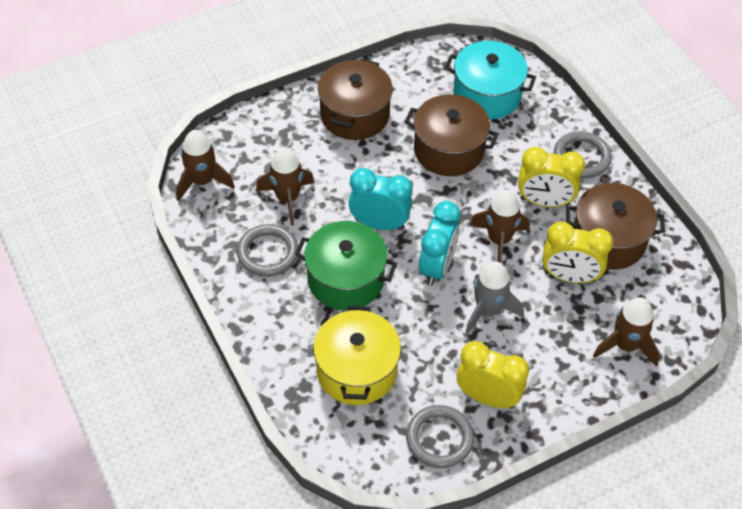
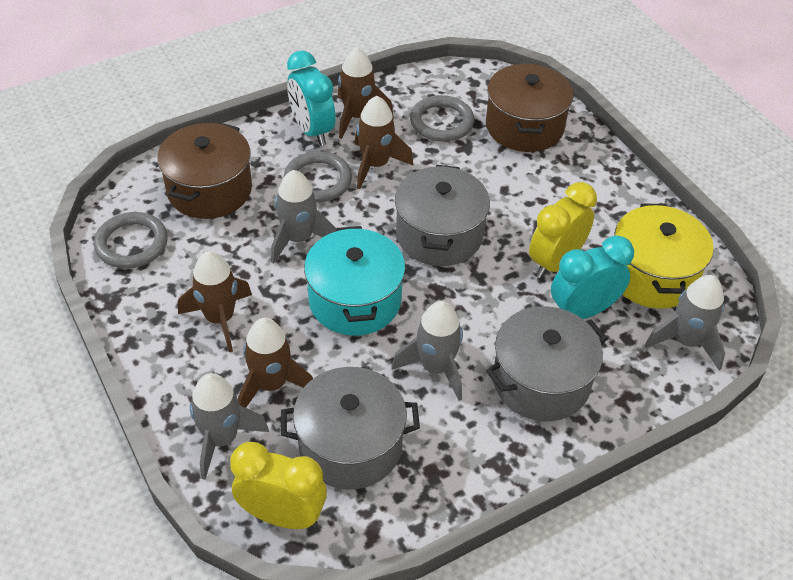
brown pot: [318,58,393,140] [404,94,499,176] [566,183,665,270] = 3 -> [157,122,252,219] [486,63,573,152] = 2
green pot: [295,221,397,310] = 1 -> none = 0
grey pot: none = 0 -> [281,367,420,490] [395,165,490,266] [486,306,608,421] = 3
grey rocket: [465,262,524,335] = 1 -> [190,373,269,480] [271,170,336,264] [392,301,463,401] [644,275,725,370] = 4
yellow clock: [457,341,529,408] [518,147,585,207] [542,222,613,283] = 3 -> [230,442,327,529] [529,182,597,279] = 2

